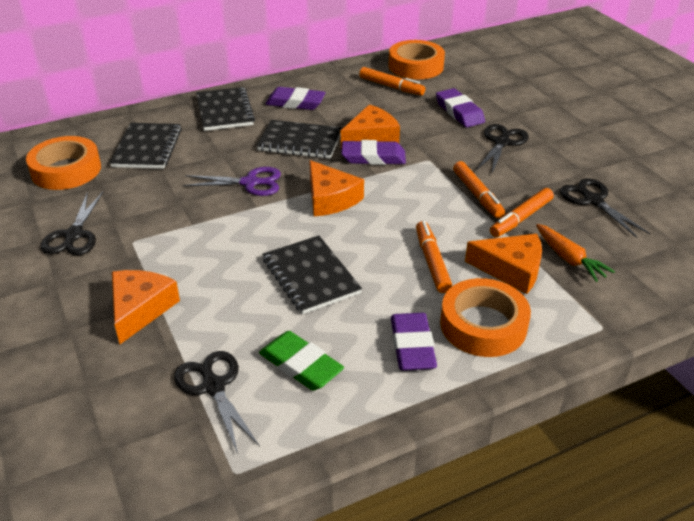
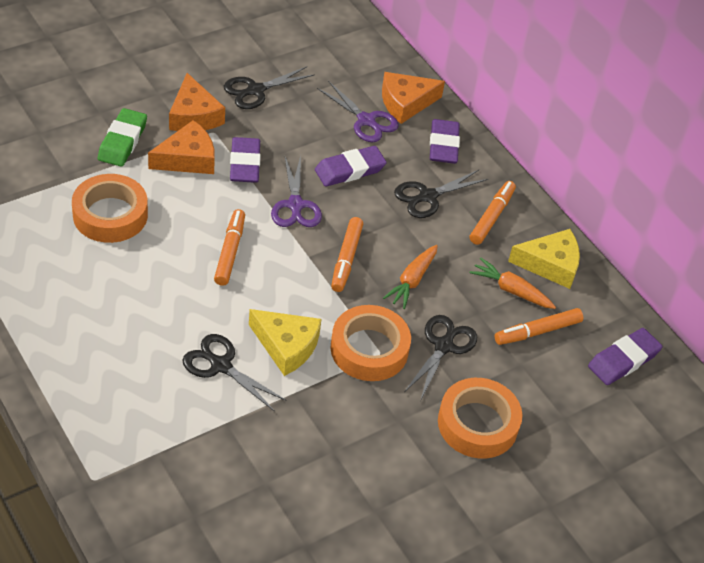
black notebook: [110,123,181,169] [196,87,255,131] [257,120,342,159] [262,236,362,314] = 4 -> none = 0
orange carrot: [536,224,615,282] = 1 -> [383,245,438,309] [470,258,556,309] = 2
orange cheese: [112,270,180,344] [309,160,364,216] [341,104,400,149] [465,234,542,294] = 4 -> [148,120,215,174] [169,73,225,131] [382,72,445,124] = 3
purple scissors: [183,167,281,196] = 1 -> [271,156,322,227] [317,81,399,142] = 2
yellow cheese: none = 0 -> [249,309,322,376] [508,229,580,289] = 2

